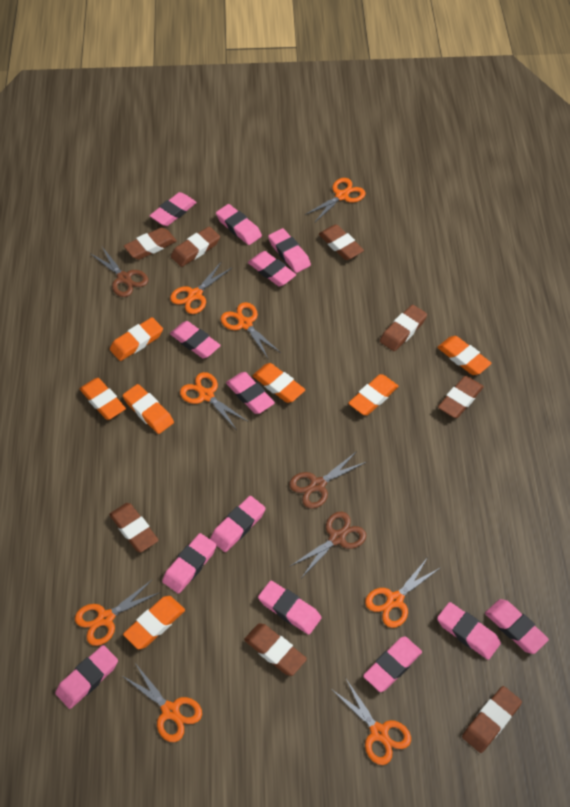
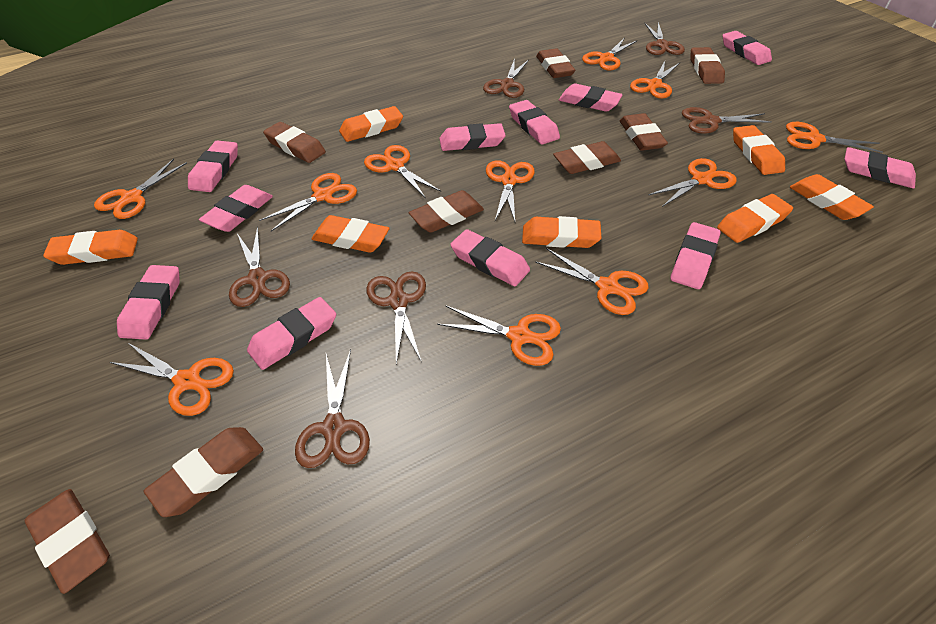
brown scissors: [90,247,148,297] [289,451,366,509] [289,512,366,577] = 3 -> [229,226,290,307] [295,349,370,468] [366,272,426,364] [483,58,529,98] [644,22,685,55] [682,107,772,134] = 6
orange scissors: [75,580,161,646] [121,663,202,742] [170,261,232,314] [180,372,247,429] [220,302,281,358] [305,178,366,223] [333,679,411,765] [365,557,440,628] = 8 -> [94,159,187,219] [110,342,234,416] [259,173,357,232] [364,145,441,199] [437,305,561,366] [486,160,535,221] [535,248,648,315] [582,37,638,71] [630,61,680,99] [648,158,737,207] [786,122,883,153] = 11
pink eraser: [55,645,118,709] [150,192,197,226] [162,533,217,594] [170,321,221,358] [210,496,266,552] [216,204,262,245] [226,372,275,414] [248,251,296,286] [258,581,322,635] [268,228,311,273] [363,636,422,692] [437,602,501,660] [485,599,549,654] = 13 -> [117,265,180,340] [188,140,238,192] [199,185,273,232] [247,297,336,370] [439,123,506,151] [450,229,530,286] [509,100,560,144] [559,83,623,112] [670,222,721,289] [722,31,772,65] [845,147,916,188] = 11

